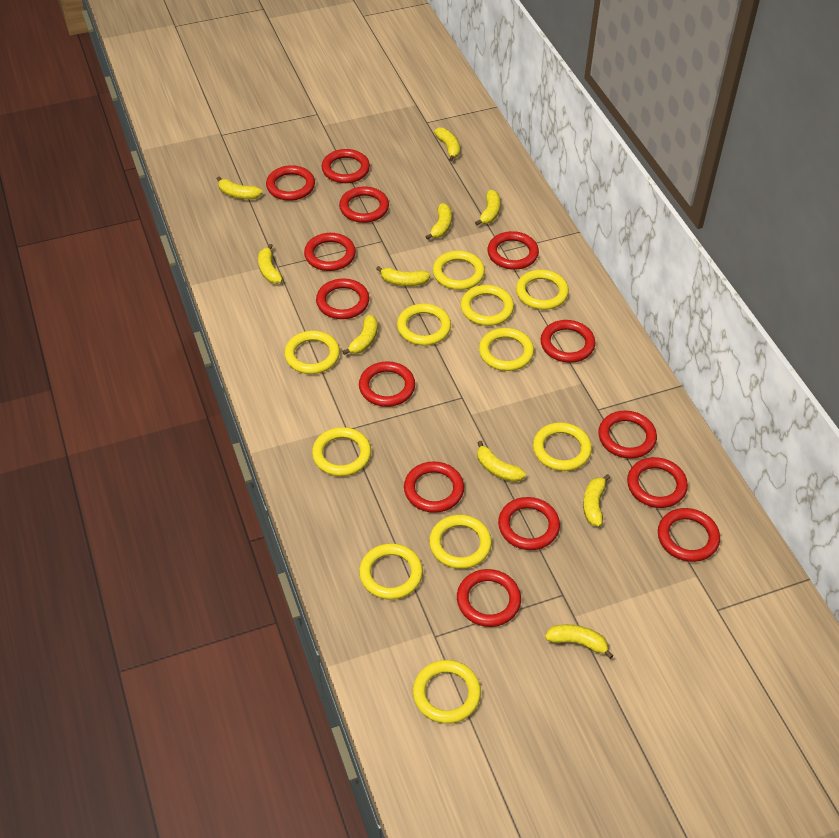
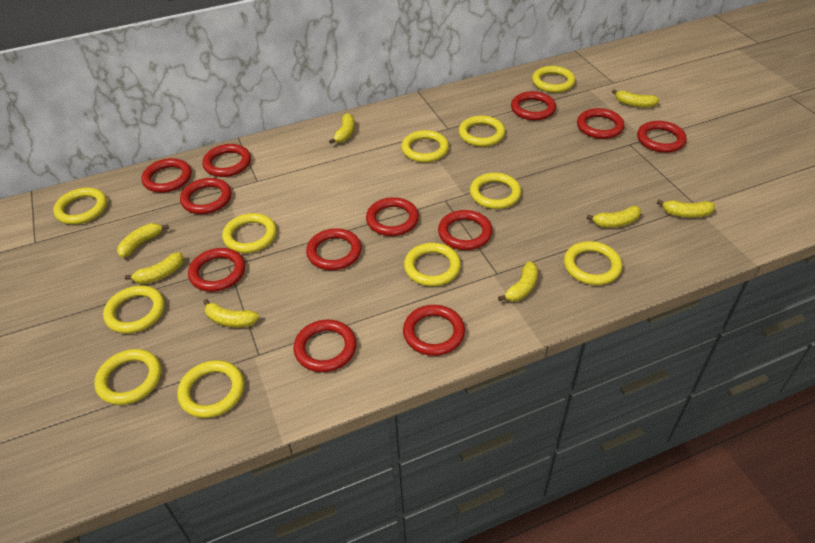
red ring: [266,165,315,201] [304,233,356,271] [316,279,369,319] [321,149,370,183] [339,186,389,223] [359,361,415,407] [404,461,464,513] [457,569,521,627] [487,231,539,270] [498,497,560,550] [541,320,595,363] [598,411,657,459] [627,457,688,508] [658,508,720,562] = 14 -> [141,158,192,193] [180,178,232,214] [188,248,245,292] [202,144,251,177] [294,320,357,372] [306,228,362,270] [366,197,419,236] [403,305,465,356] [438,210,492,250] [511,91,556,120] [577,108,624,139] [637,121,687,153] = 12
yellow banana: [217,177,263,199] [258,244,283,284] [342,315,377,355] [376,266,431,286] [425,203,452,240] [434,128,460,161] [475,190,500,225] [477,441,526,482] [545,624,614,659] [583,474,610,527] = 10 -> [117,223,169,258] [125,252,184,284] [203,299,259,327] [329,113,355,144] [498,261,538,302] [586,206,641,227] [612,89,660,107] [657,200,715,218] = 8

